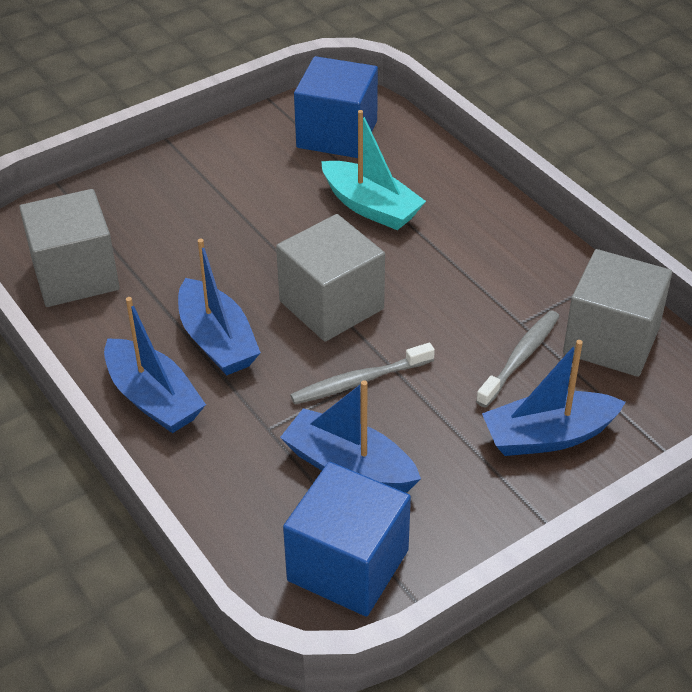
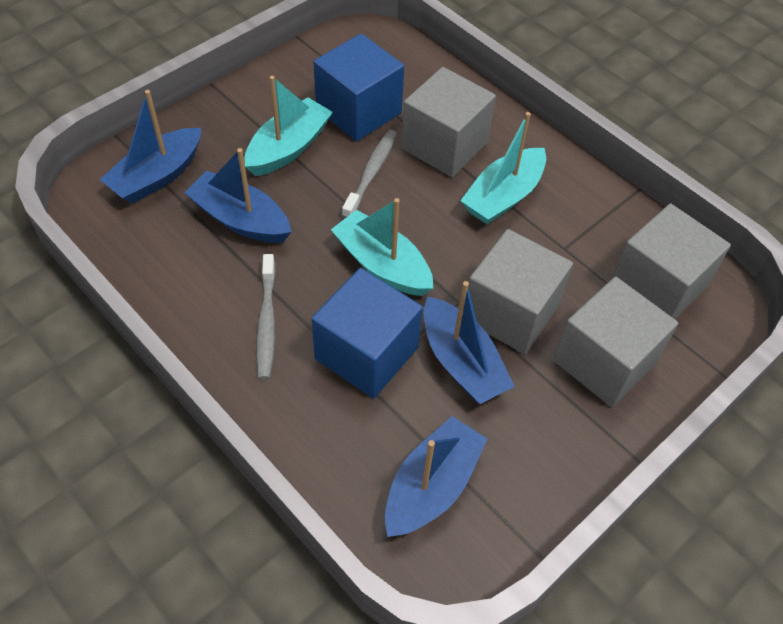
grey cube: [19,189,120,307] [276,214,385,342] [563,249,672,377] = 3 -> [401,67,496,177] [468,229,573,354] [553,277,678,407] [612,203,731,319] = 4
turquoise boat: [321,110,426,230] = 1 -> [244,76,333,176] [331,198,433,296] [460,112,546,224] = 3

